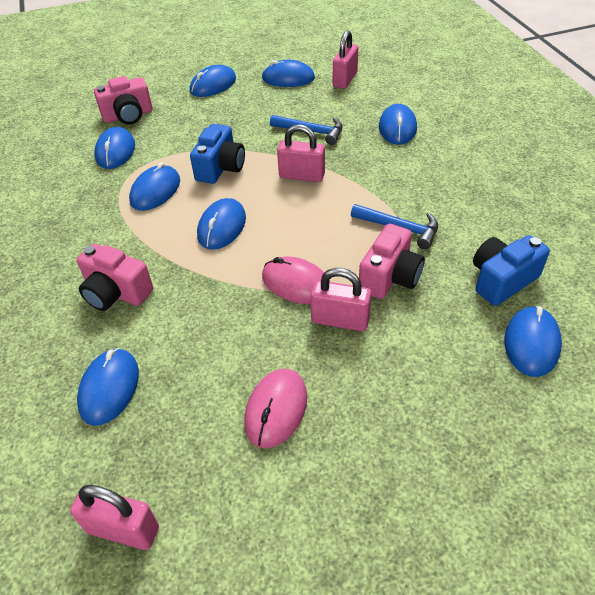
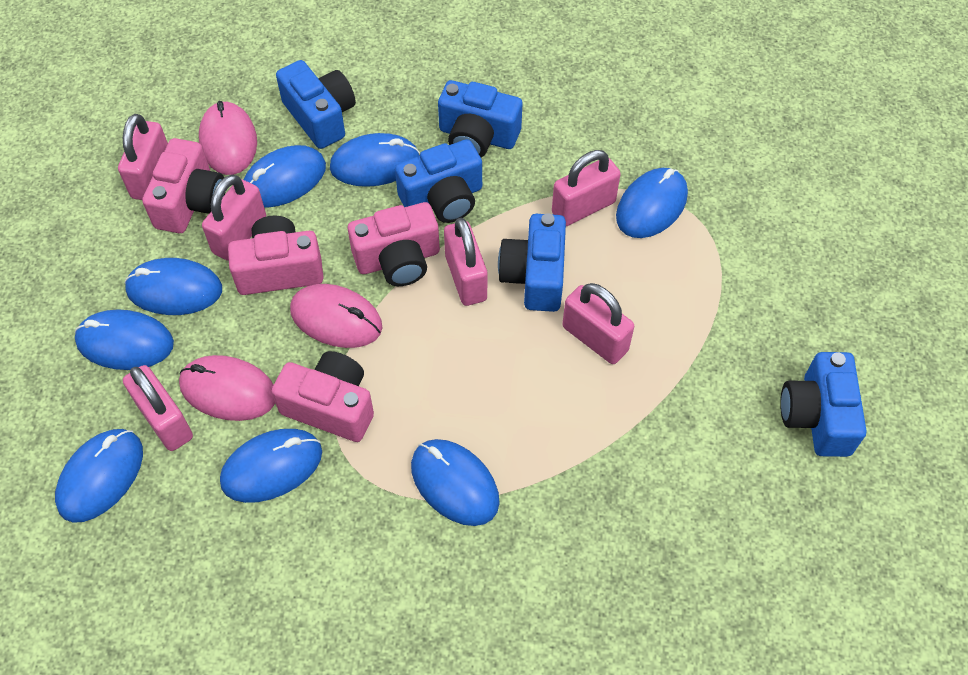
blue camera: [190,124,245,184] [473,235,550,306] = 2 -> [276,60,356,149] [395,139,482,223] [438,80,523,157] [498,213,566,312] [780,352,866,457] = 5
blue hammer: [270,115,343,145] [351,204,438,249] = 2 -> none = 0
pink camera: [77,244,153,311] [94,76,152,125] [359,224,425,299] = 3 -> [142,138,225,233] [228,215,324,295] [272,351,374,442] [348,202,440,286] = 4
pink mouse: [244,369,307,448] [262,257,330,304] = 2 -> [179,355,275,421] [199,101,257,175] [290,284,383,348] = 3
pink padlock: [70,485,159,550] [277,124,325,182] [310,268,371,331] [333,30,358,89] = 4 -> [118,114,168,200] [123,365,193,451] [202,175,266,261] [444,218,487,306] [552,150,621,226] [562,283,634,364] = 6

